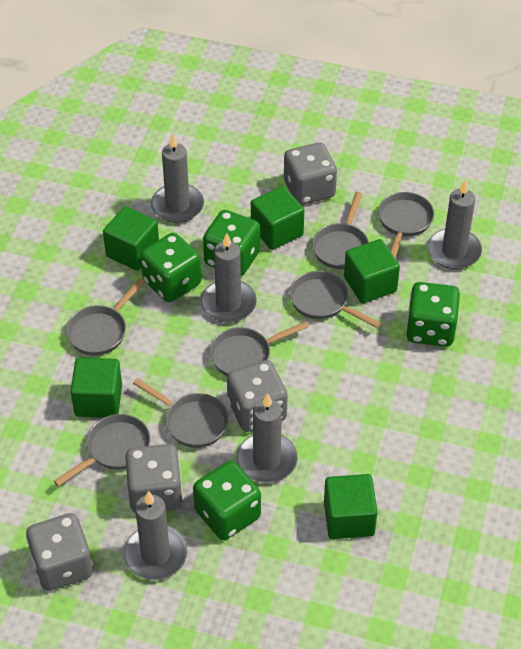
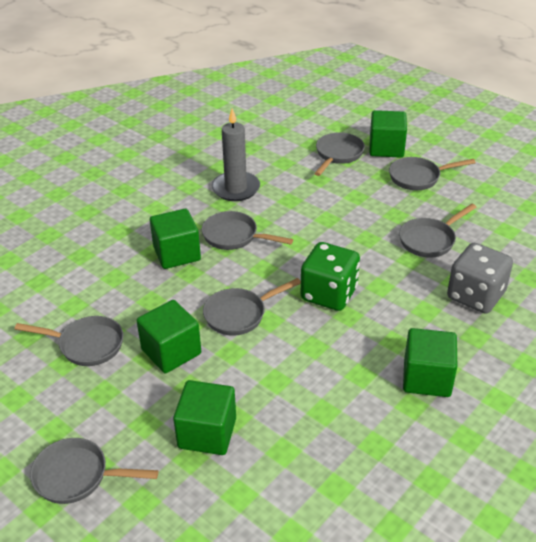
green dice: [140,233,201,302] [193,461,261,540] [203,210,260,276] [406,282,460,347] = 4 -> [301,242,360,311] = 1
grey candle: [123,491,187,580] [151,134,204,223] [201,233,256,322] [237,393,298,483] [428,180,482,269] = 5 -> [212,108,260,201] = 1
grey dice: [26,513,93,591] [125,444,183,513] [227,360,288,432] [284,142,337,205] = 4 -> [447,243,513,314] = 1

